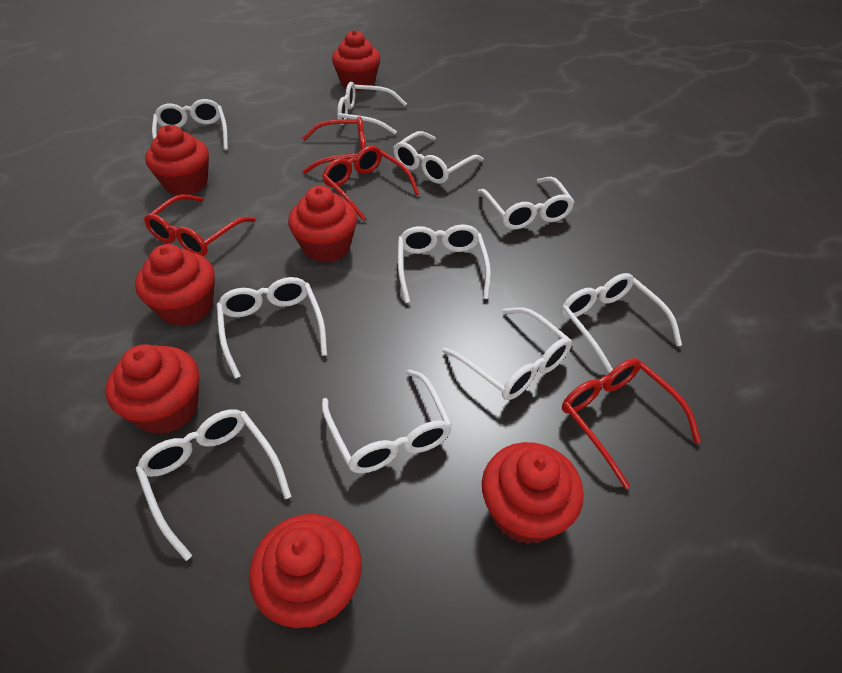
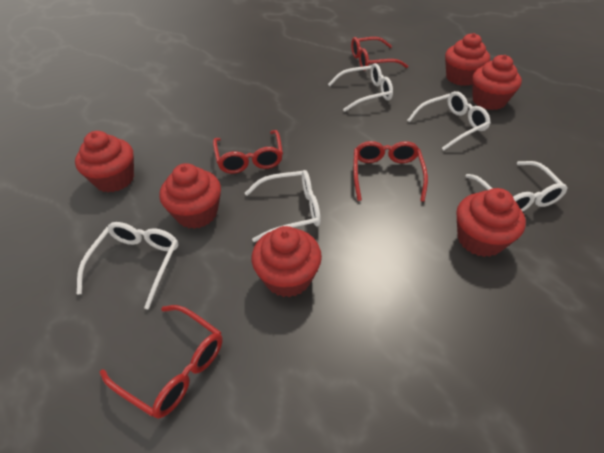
red cupcake: [105,344,199,434] [135,244,215,326] [145,125,209,195] [249,514,362,628] [288,186,357,263] [332,30,380,91] [482,442,584,544] = 7 -> [75,131,134,192] [159,163,221,229] [252,226,322,297] [445,33,490,86] [456,188,526,257] [472,55,522,110] = 6
white glasses: [136,409,292,561] [152,99,228,150] [217,277,327,379] [322,369,452,473] [337,82,407,135] [393,131,484,184] [398,224,491,303] [442,307,572,400] [478,177,574,230] [561,273,682,373] = 10 -> [77,222,178,309] [245,170,321,242] [328,63,393,112] [407,91,491,151] [466,161,568,212] = 5

